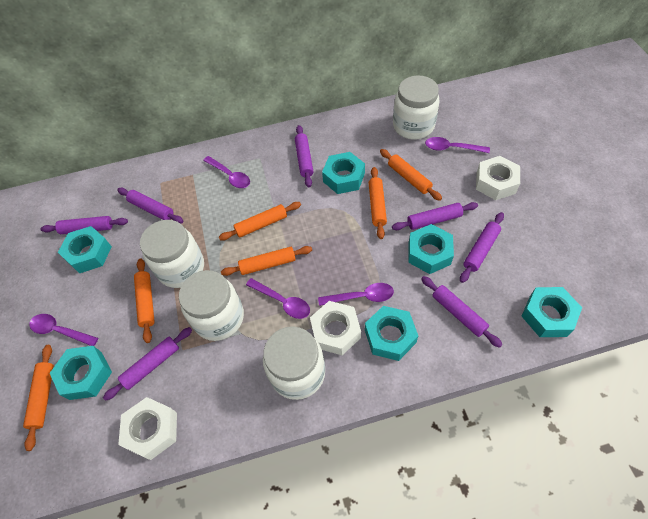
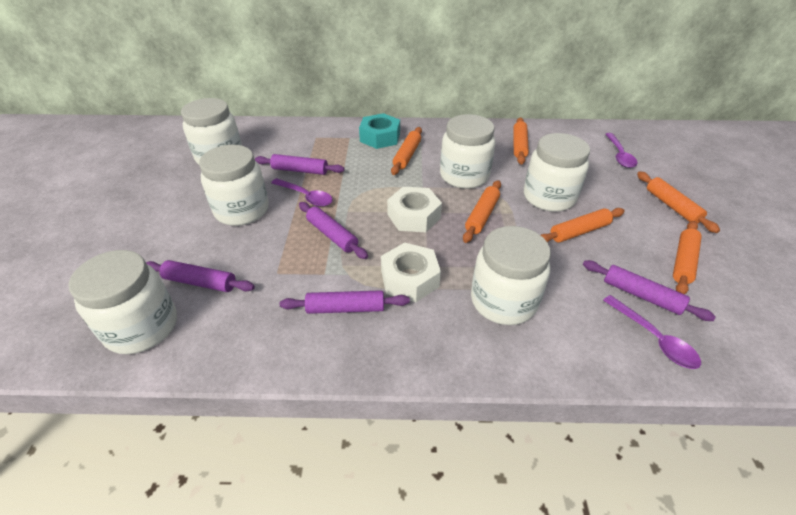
purple rolling pin: [40,216,128,234] [103,327,192,401] [117,188,184,224] [295,125,314,187] [392,202,478,230] [421,276,502,348] [460,212,504,283] = 7 -> [146,260,255,292] [255,154,344,175] [279,290,410,314] [299,202,368,259] [583,260,716,321] = 5
purple spoon: [29,314,98,346] [203,156,250,188] [246,278,310,319] [318,283,394,306] [425,137,490,153] = 5 -> [271,178,333,207] [603,295,701,369] [605,133,637,168] = 3
turquoise nut: [50,346,112,400] [58,226,112,273] [322,152,365,194] [365,306,418,361] [408,224,454,274] [522,287,582,337] = 6 -> [359,113,400,149] = 1
white jar: [140,220,204,288] [179,270,244,341] [263,326,325,400] [393,75,440,139] = 4 -> [68,250,177,354] [181,98,242,164] [199,145,269,226] [440,114,495,189] [471,226,551,325] [524,133,590,212] = 6
white nut: [118,397,177,460] [310,301,361,355] [476,156,520,200] = 3 -> [381,242,441,302] [387,187,442,232] = 2

